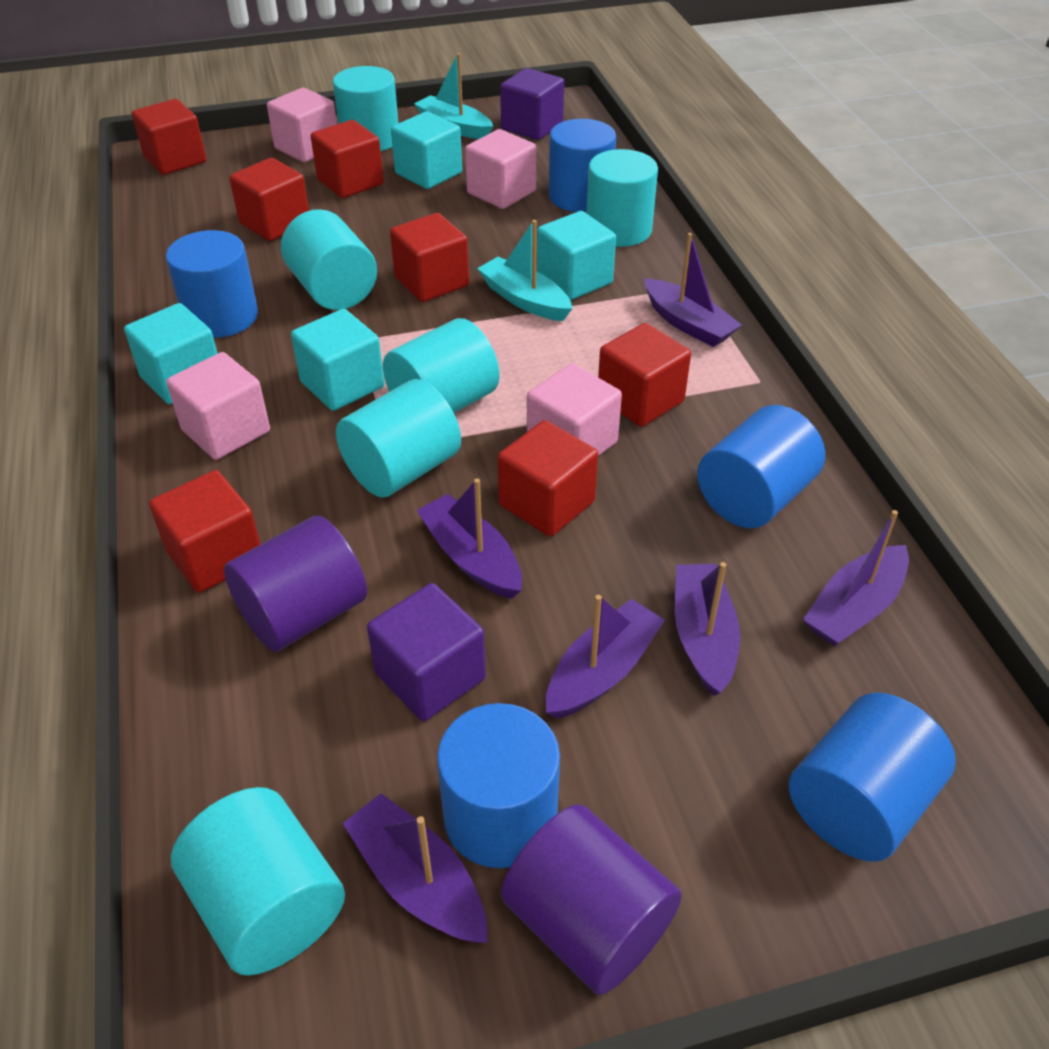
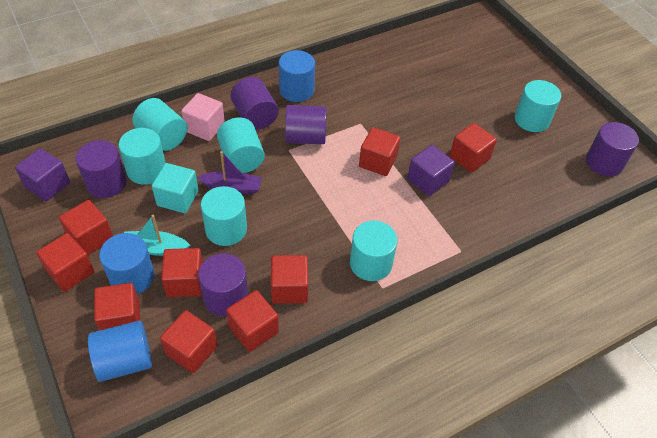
blue cylinder: [166,230,258,338] [437,703,560,868] [549,119,616,212] [697,405,825,528] [789,693,956,862] = 5 -> [88,321,152,382] [99,233,155,294] [279,50,315,102] = 3
pink cube: [166,352,270,460] [267,88,337,162] [465,129,536,209] [527,363,622,456] = 4 -> [181,93,225,141] = 1
purple boat: [343,793,488,943] [416,479,522,599] [546,595,665,719] [644,233,742,347] [675,562,740,696] [803,510,909,646] = 6 -> [197,151,262,194] = 1
purple cylinder: [224,516,367,652] [501,804,682,995] = 2 -> [76,140,127,198] [198,253,248,316] [230,77,279,130] [285,105,326,144] [586,122,639,176] = 5
red cube: [132,99,206,175] [149,470,261,593] [229,158,309,241] [311,120,384,198] [390,213,469,302] [498,420,598,537] [598,323,691,427] = 7 -> [36,233,94,292] [59,200,113,255] [94,283,140,330] [160,310,218,373] [161,248,203,297] [226,290,279,352] [271,255,308,304] [359,127,400,176] [450,123,497,173] = 9
turquoise boat: [414,53,493,139] [477,220,572,321] = 2 -> [124,215,191,256] = 1
turquoise cube: [124,303,218,404] [291,309,384,411] [391,111,462,189] [537,211,616,300] = 4 -> [152,163,199,213] = 1

